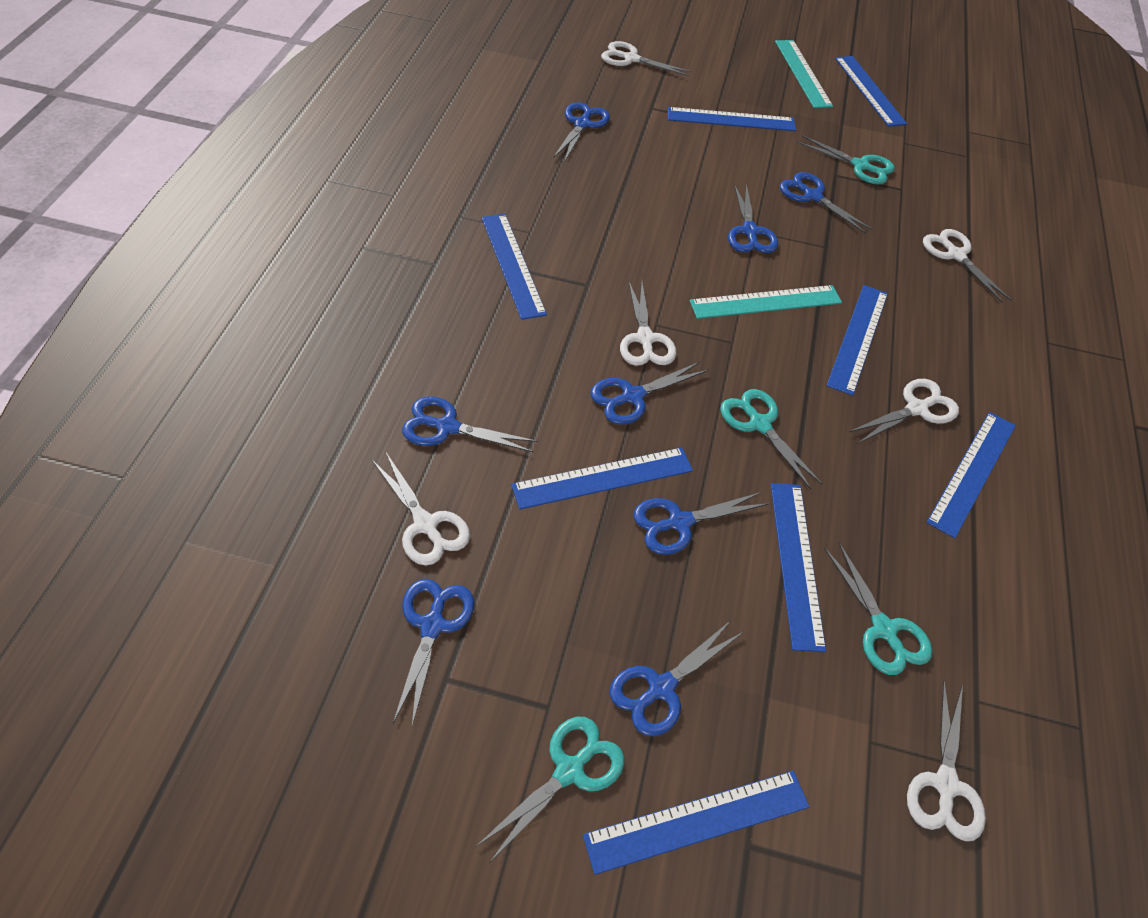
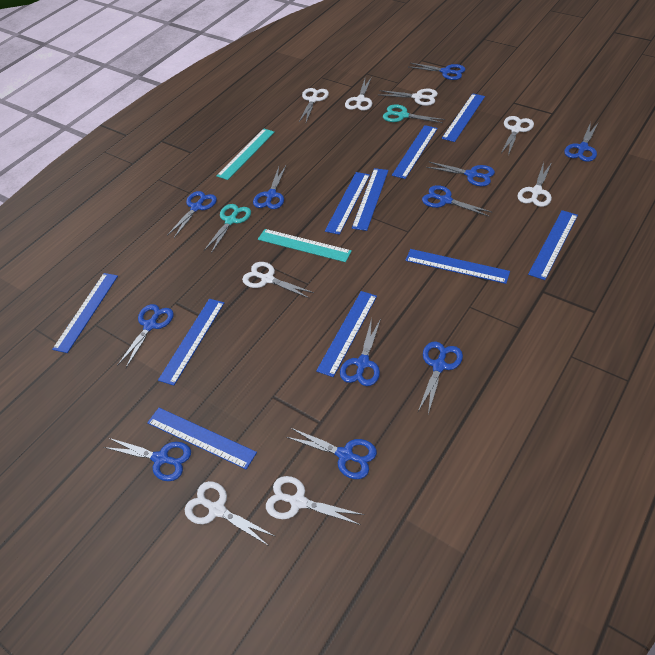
blue ruler: [482,214,547,320] [511,447,693,509] [583,771,810,875] [668,107,796,131] [771,483,826,652] [826,285,888,396] [835,56,907,127] [927,412,1016,538] = 8 -> [52,273,118,353] [147,408,257,470] [158,299,224,385] [316,291,377,377] [325,172,370,235] [352,168,388,231] [392,125,438,179] [405,249,510,284] [442,93,485,142] [528,210,578,280] = 10
blue scissors: [393,579,474,726] [402,396,538,452] [553,102,610,162] [590,362,708,425] [610,621,743,736] [634,492,770,555] [728,184,778,253] [780,172,873,234] = 8 -> [104,438,191,481] [117,304,174,368] [167,191,217,238] [253,166,286,209] [286,428,377,479] [340,318,381,386] [410,63,466,80] [418,342,463,414] [422,185,491,217] [426,162,495,186] [564,122,598,162] = 11
turquoise scissors: [476,717,625,862] [720,389,822,489] [797,135,895,185] [824,543,932,675] = 4 -> [204,204,251,253] [383,104,445,123] = 2
white scissors: [372,453,470,565] [601,41,692,76] [620,282,676,366] [849,379,959,443] [907,680,986,841] [923,229,1012,303] = 6 -> [185,481,276,546] [242,262,314,298] [266,476,364,525] [299,88,329,122] [345,77,372,111] [379,89,438,106] [501,116,534,156] [517,162,552,207] = 8

